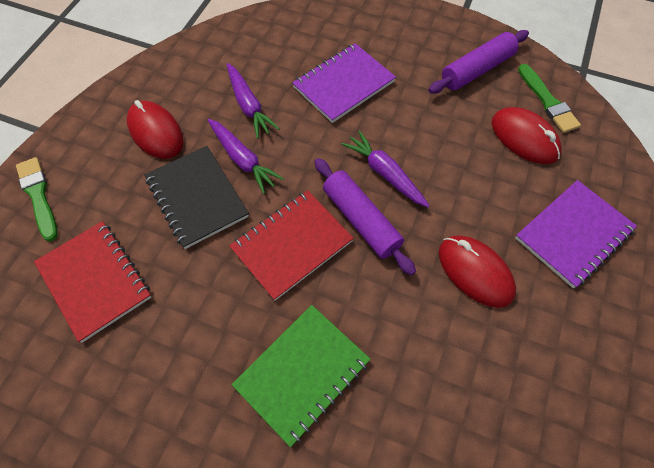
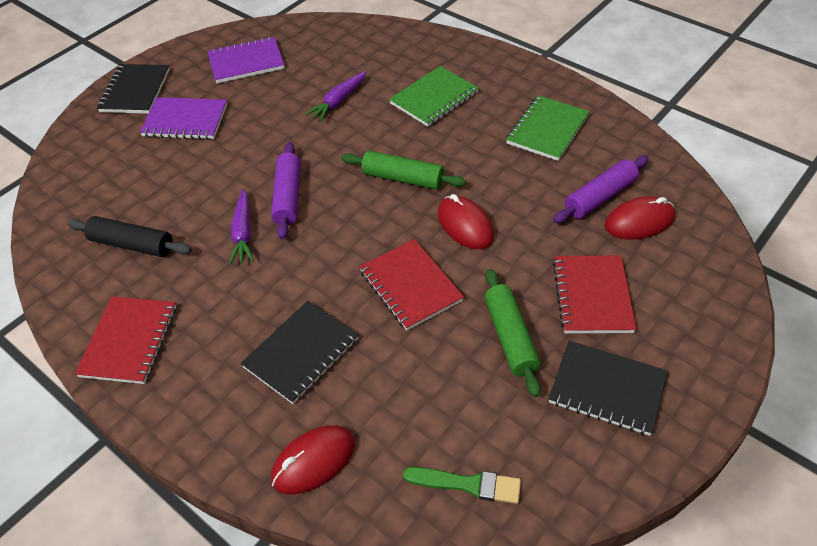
black notebook: [145,146,249,249] = 1 -> [97,64,170,114] [241,301,359,404] [549,341,668,436] = 3
black rolling pin: none = 0 -> [67,216,192,257] = 1
green brush: [16,157,58,242] [518,64,581,133] = 2 -> [403,467,521,504] = 1
green notebook: [231,305,371,447] = 1 -> [389,66,479,127] [506,95,589,161] = 2
green rolling pin: none = 0 -> [341,150,466,190] [485,269,541,397] = 2
purple carrot: [208,119,284,194] [227,63,280,139] [341,130,429,208] = 3 -> [229,189,254,265] [305,71,367,122] = 2
red notebook: [34,221,152,343] [229,190,354,301] = 2 -> [75,296,176,384] [359,239,464,330] [553,255,636,333] = 3

